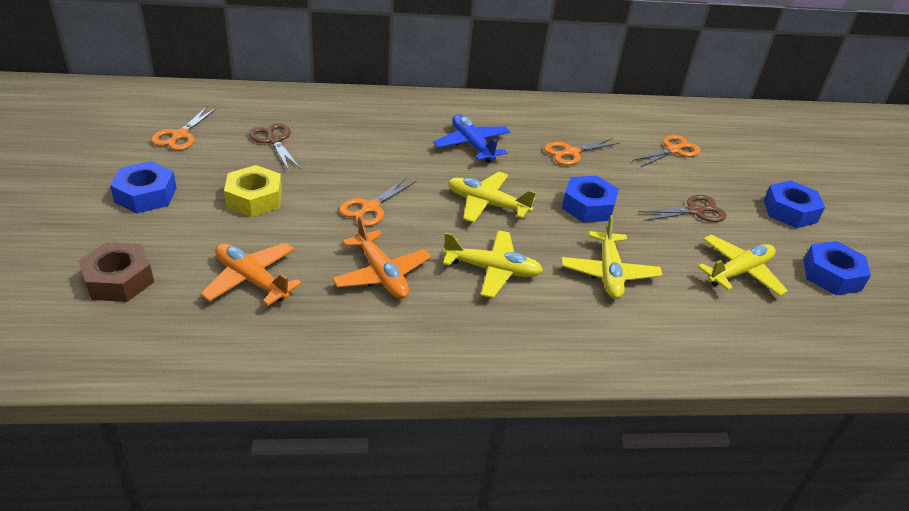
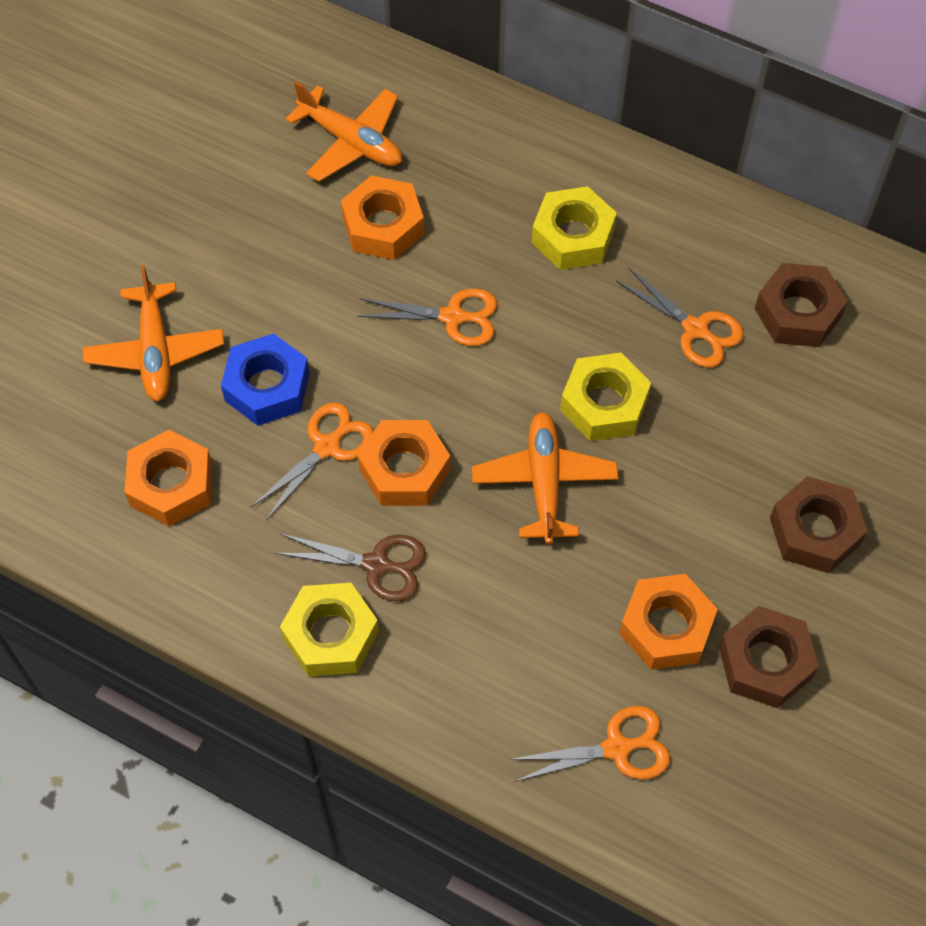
blue nut: [110,161,177,213] [562,176,619,223] [763,180,825,228] [803,241,871,295] = 4 -> [221,333,310,426] = 1
blue plane: [433,114,510,163] = 1 -> none = 0
brown nut: [78,242,154,302] = 1 -> [719,606,819,708] [755,263,848,347] [770,476,868,573] = 3
brown scissors: [249,123,301,169] [638,195,727,222] = 2 -> [275,533,426,602] = 1
orange nut: none = 0 -> [124,430,212,526] [341,175,424,260] [357,420,451,506] [619,574,718,670] = 4
orange plane: [201,243,302,306] [332,216,432,299] = 2 -> [83,265,224,401] [286,81,402,182] [472,412,619,544] = 3
yellow nut: [224,165,282,217] = 1 -> [280,583,379,677] [532,186,617,270] [560,353,651,441] = 3
yellow plane: [443,230,543,298] [448,172,536,223] [561,215,662,299] [697,235,788,296] = 4 -> none = 0

